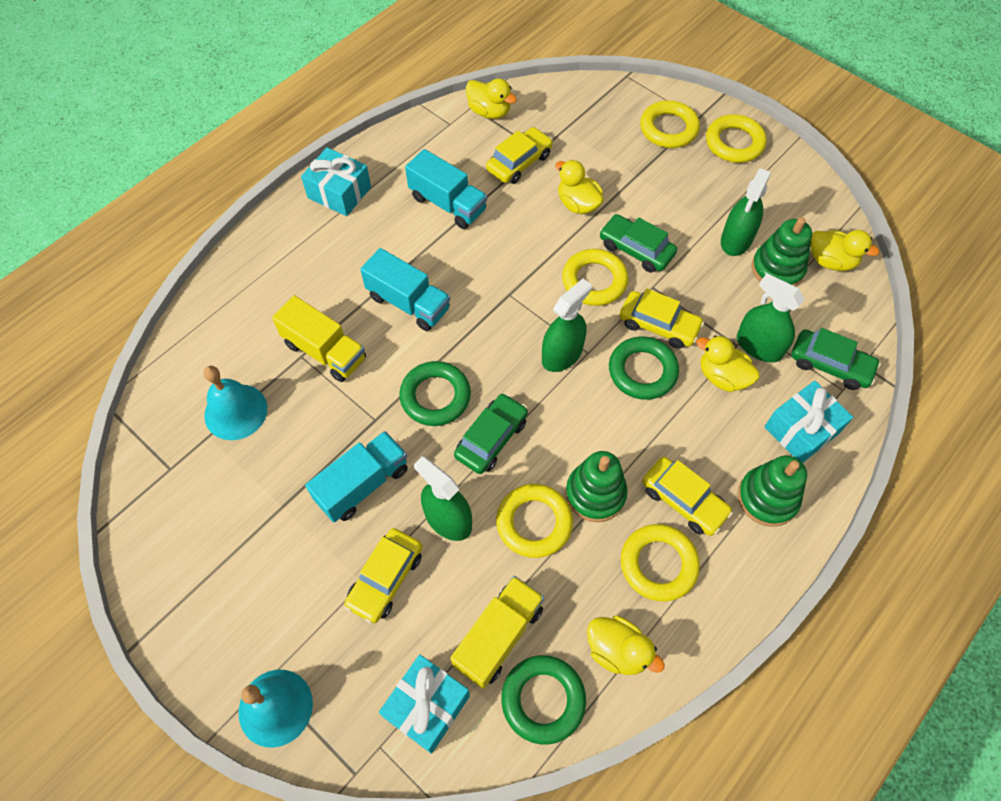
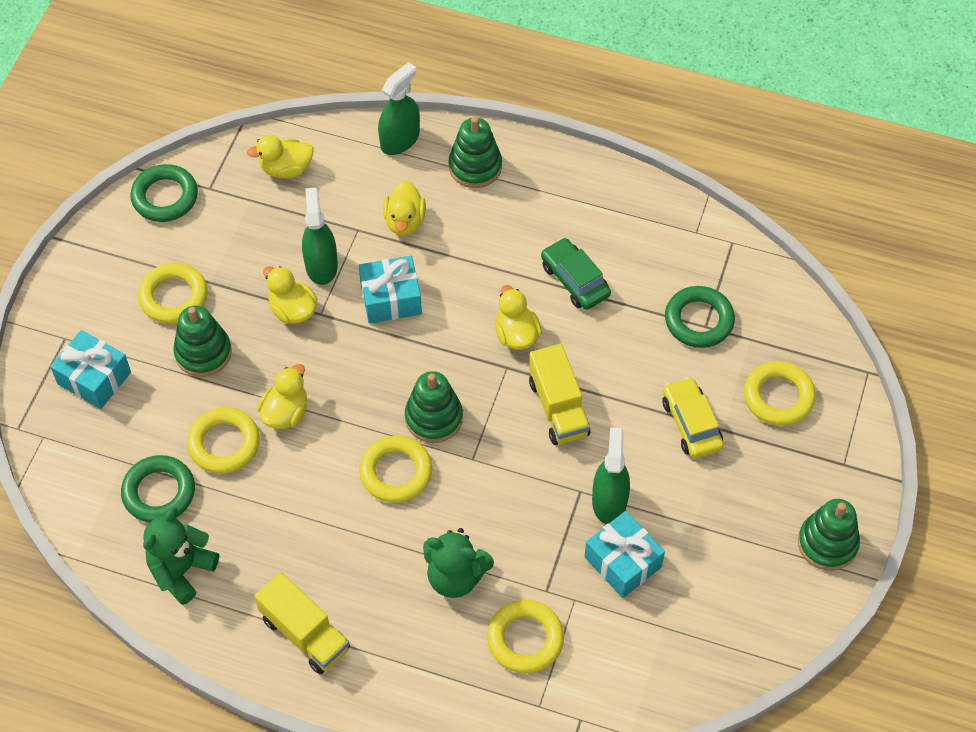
green car: [454,393,528,474] [600,214,677,273] [791,328,881,390] = 3 -> [541,238,611,310] = 1
green spray bottle: [413,456,472,541] [542,279,592,372] [721,168,771,256] [737,274,805,363] = 4 -> [302,187,338,285] [378,62,420,155] [592,428,630,524] = 3
green stacking toy: [566,451,628,522] [738,455,807,527] [752,217,812,287] = 3 -> [173,305,232,377] [405,371,463,443] [449,117,502,188] [798,499,860,571] = 4
green teddy bear: none = 0 -> [143,507,219,605] [423,528,494,598] = 2
turquoise bell: [203,366,267,440] [239,670,313,748] = 2 -> none = 0
turquoise truck: [305,431,408,523] [360,248,450,331] [405,149,487,229] = 3 -> none = 0
yellow car: [344,528,422,623] [486,127,553,184] [619,288,704,349] [642,457,733,536] = 4 -> [662,377,724,458] = 1

